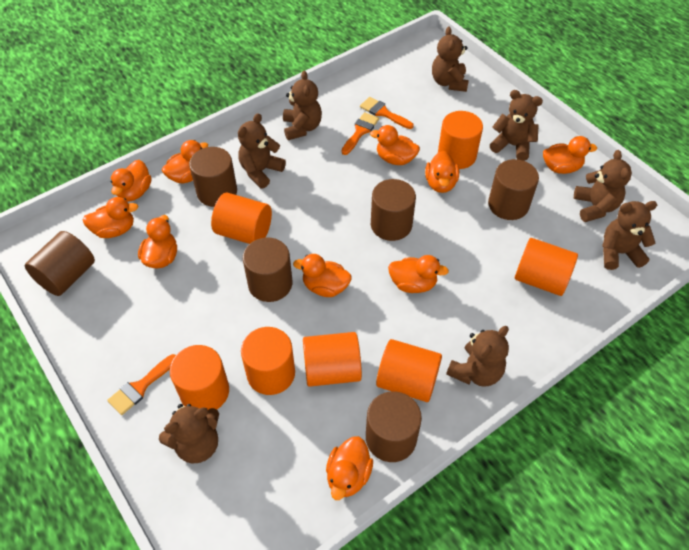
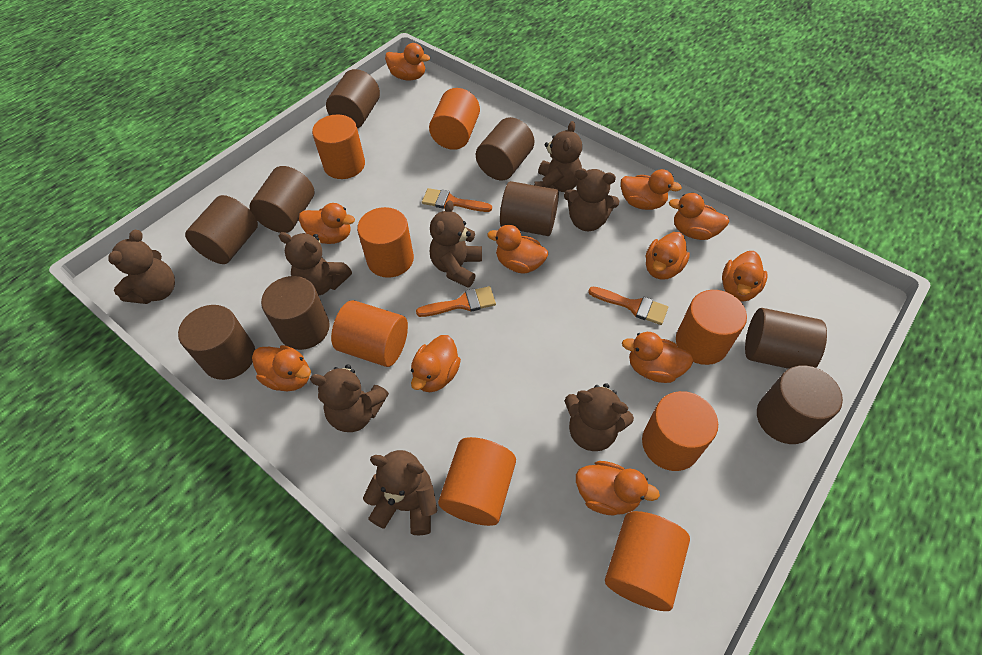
brown cylinder: [25,231,95,296] [189,147,237,207] [243,238,292,302] [366,391,422,462] [371,179,416,241] [488,159,539,220] = 6 -> [178,305,255,380] [185,195,258,264] [249,166,315,233] [261,276,330,350] [326,69,380,128] [476,117,535,180] [500,181,559,236] [745,308,827,369] [757,365,843,444] = 9
orange cylinder: [170,345,229,410] [211,193,272,244] [241,327,295,395] [303,332,362,387] [376,339,442,402] [438,111,483,169] [515,238,578,296] = 7 -> [312,114,365,179] [331,300,408,367] [357,207,414,278] [429,88,480,150] [438,437,516,526] [605,511,690,611] [642,391,718,471] [676,290,747,365] = 8
orange duck: [83,197,138,238] [110,160,151,201] [138,215,177,268] [162,140,208,184] [293,254,352,297] [326,436,373,500] [370,125,420,165] [388,255,449,293] [425,151,459,193] [543,136,597,174] = 10 -> [252,345,311,392] [299,203,355,244] [385,43,430,81] [411,335,461,392] [487,225,548,273] [576,461,660,515] [621,169,682,210] [622,332,693,383] [646,232,690,280] [669,193,730,240] [722,251,768,302] = 11

